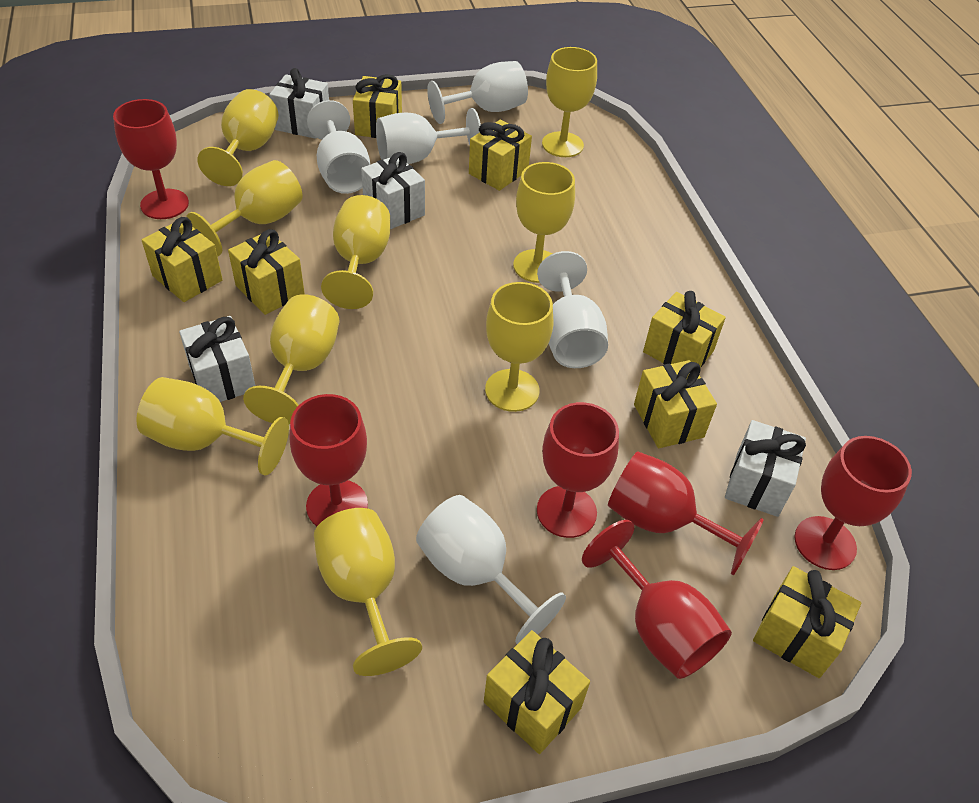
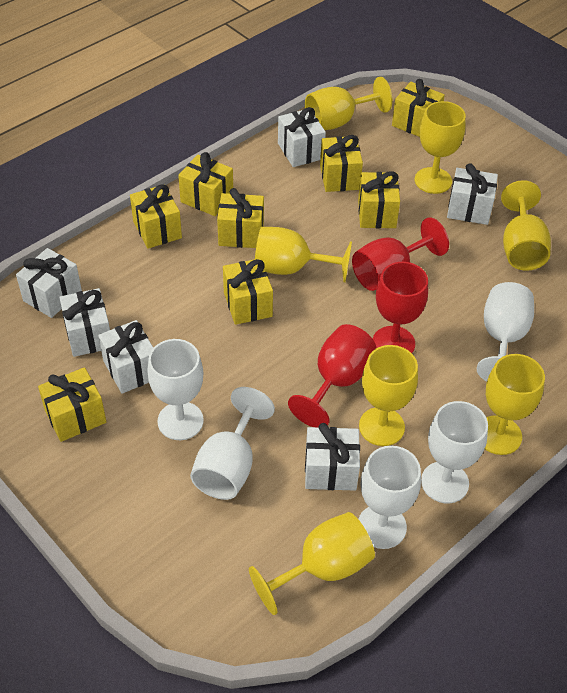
red goblet: [113,99,189,219] [290,394,368,526] [537,402,619,538] [582,520,732,679] [608,451,764,575] [794,436,912,570] = 6 -> [288,324,376,427] [352,217,449,291] [373,262,428,353] = 3
white gift: [179,316,255,402] [269,68,329,139] [361,152,425,229] [725,420,806,517] = 4 -> [16,248,82,318] [59,288,110,357] [98,320,153,394] [278,107,326,167] [305,423,360,491] [447,163,498,225] = 6
yellow goblet: [136,377,289,475] [187,160,302,257] [197,89,279,186] [243,294,340,424] [314,508,422,676] [321,195,390,309] [485,282,553,412] [513,162,575,283] [542,47,597,157] = 9 -> [249,512,375,615] [255,227,352,283] [305,77,392,130] [359,345,418,446] [415,101,466,194] [485,354,545,455] [501,180,551,271] = 7

